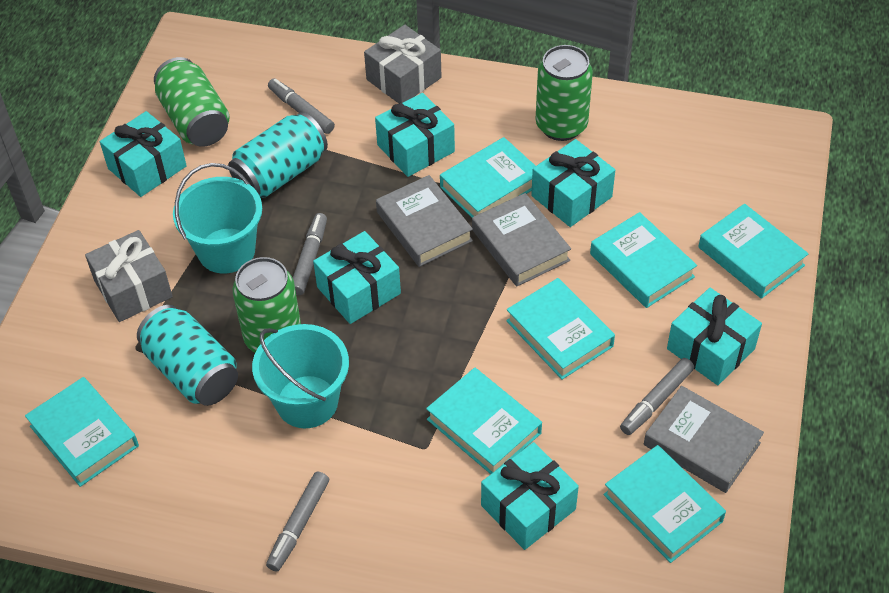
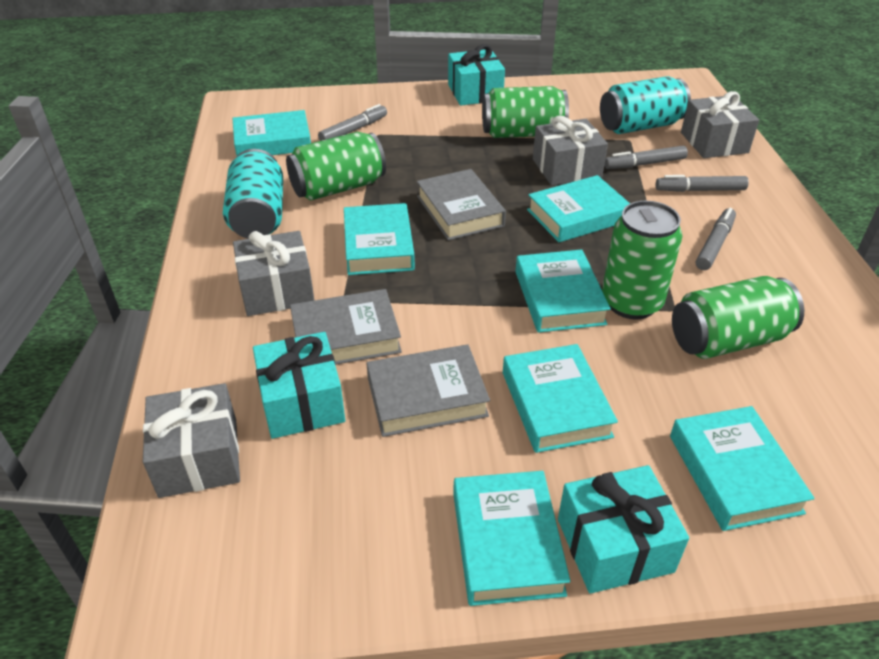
green can: [154,57,230,147] [233,257,301,352] [535,45,593,141] = 3 -> [286,132,386,200] [482,86,569,138] [602,201,683,320] [672,276,804,359] = 4
grey gift: [85,230,173,322] [364,25,442,103] = 2 -> [143,383,240,498] [233,231,314,316] [533,115,608,186] [681,91,759,158] = 4
turquoise bucket: [173,163,262,273] [252,324,349,428] = 2 -> none = 0
turquoise gift: [100,111,187,197] [313,231,401,324] [375,93,455,177] [481,442,579,550] [531,139,615,227] [667,288,762,385] = 6 -> [253,332,345,439] [448,44,505,106] [558,465,689,594] = 3

